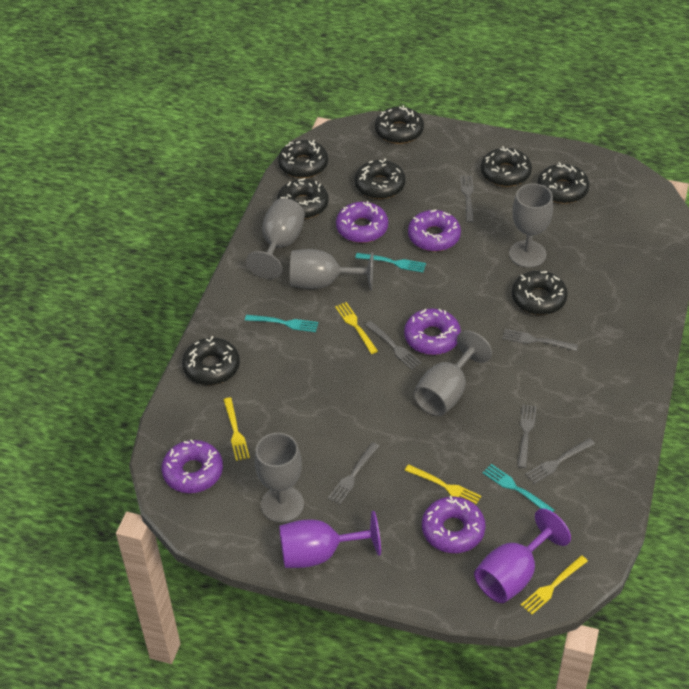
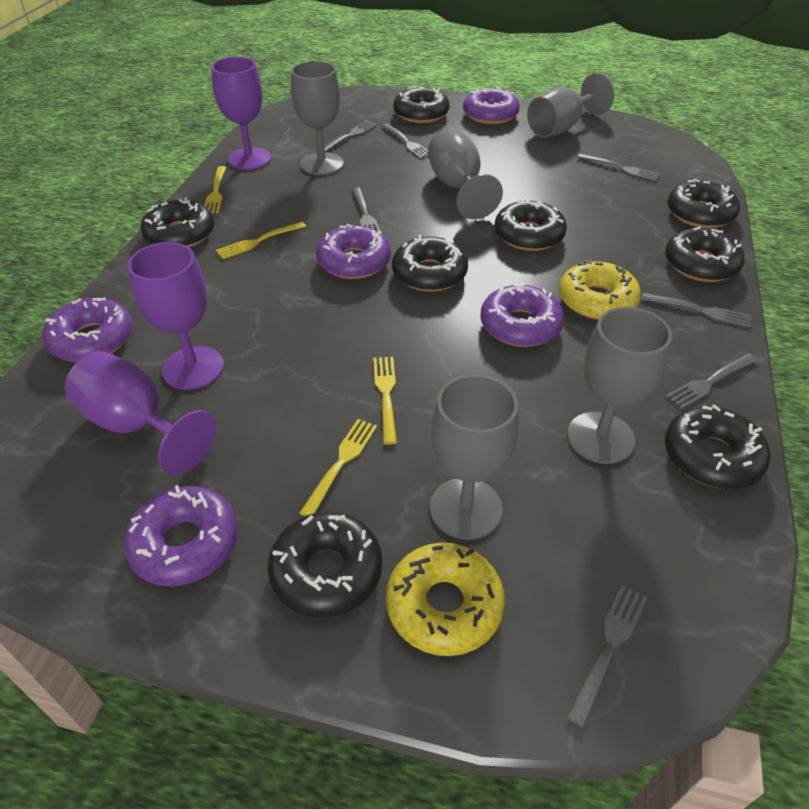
grey fork: [328,442,379,504] [365,321,422,370] [460,175,474,222] [502,329,578,351] [517,404,537,468] [525,438,595,484] = 6 -> [324,121,377,152] [352,187,380,232] [381,123,428,159] [566,585,647,728] [577,154,660,181] [641,293,751,328] [665,353,758,409] = 7
purple goblet: [279,511,381,568] [474,508,571,603] = 2 -> [65,351,216,475] [127,242,224,390] [211,57,271,170] = 3
turquoise fork: [245,315,318,332] [355,253,426,272] [483,464,554,512] = 3 -> none = 0
yellow donut: none = 0 -> [386,543,505,656] [559,260,641,320] = 2

